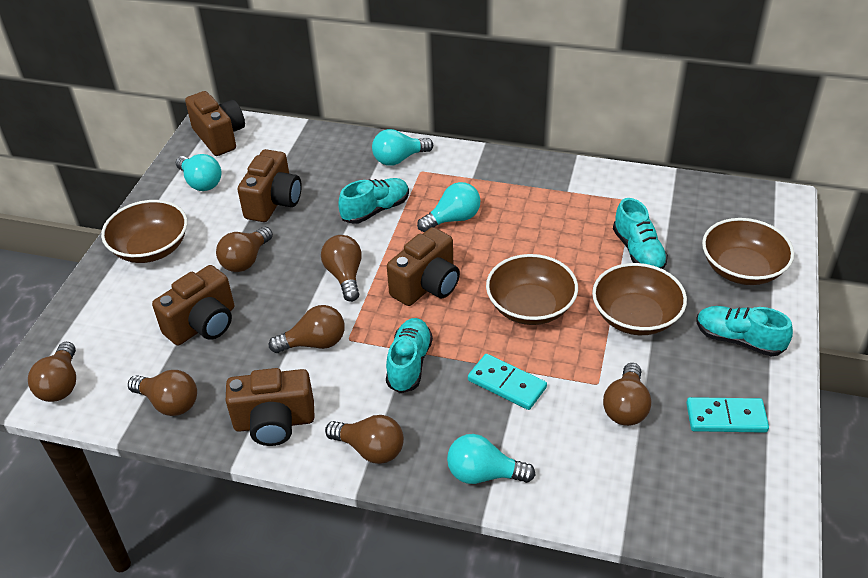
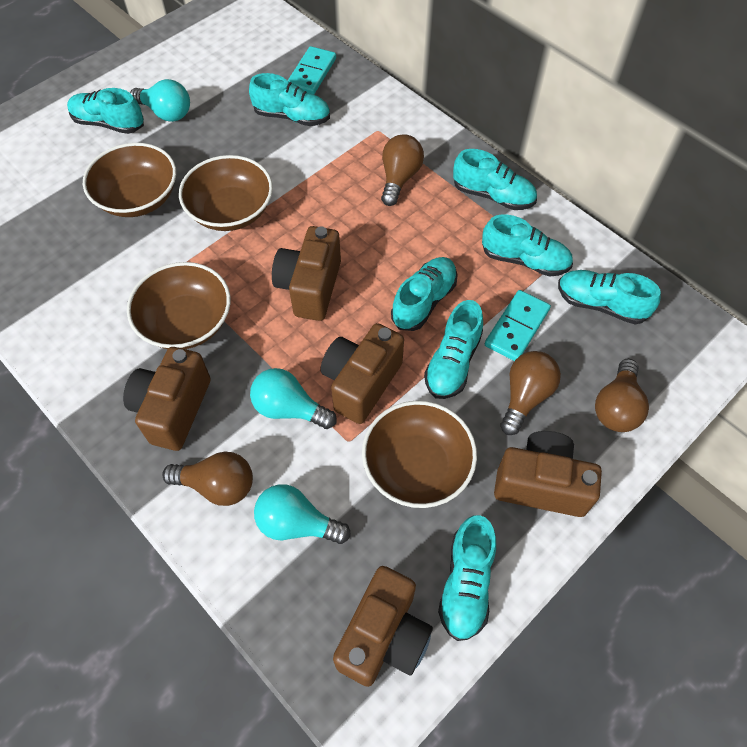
brown light bulb: [28,342,76,402] [128,370,197,416] [216,227,273,272] [269,305,345,353] [321,235,362,302] [325,415,404,464] [603,363,651,426] = 7 -> [162,452,253,506] [381,134,424,206] [500,351,561,435] [595,359,649,432] = 4
turquoise light bulb: [176,154,221,191] [372,129,433,166] [417,182,480,232] [447,434,535,484] = 4 -> [130,79,190,122] [250,368,337,429] [254,484,351,544] = 3
turquoise shoe: [338,178,409,224] [386,318,433,393] [613,198,668,269] [697,306,793,356] = 4 -> [67,88,144,134] [249,73,330,126] [391,257,457,331] [424,300,483,399] [438,515,496,641] [453,149,537,210] [482,215,573,277] [558,270,660,324] = 8

